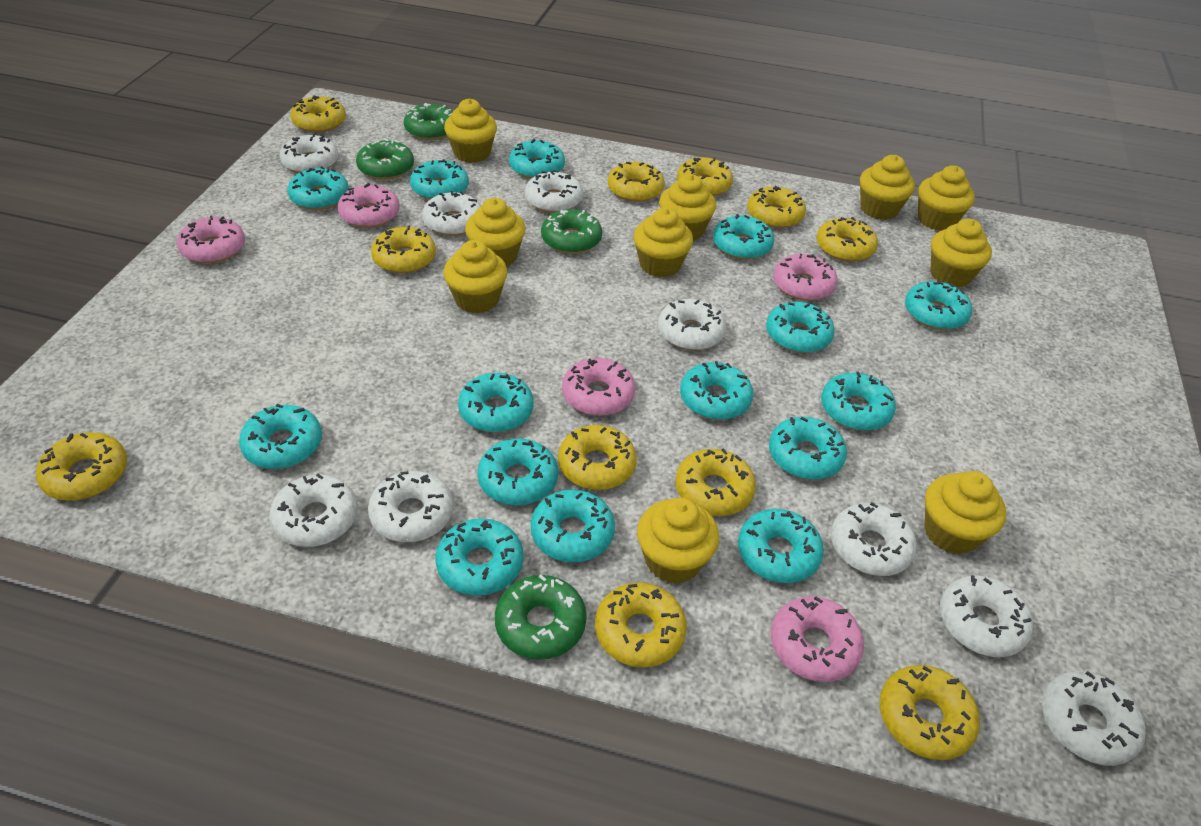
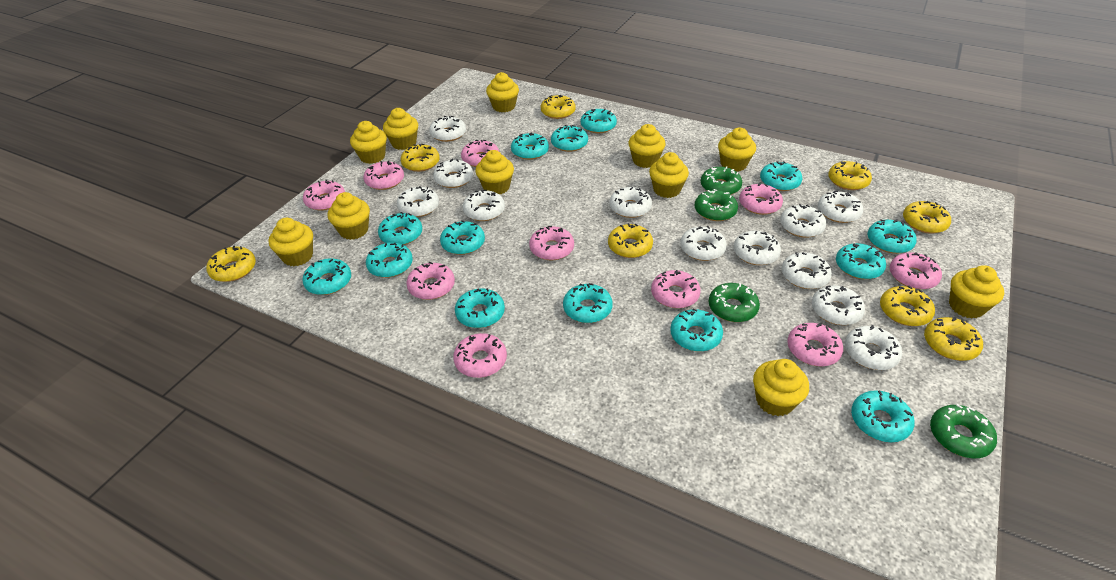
pink donut: [177,215,245,263] [338,183,400,228] [562,358,635,416] [771,596,864,682] [773,254,838,301] = 5 -> [303,180,345,211] [364,161,404,190] [407,262,455,300] [453,333,507,378] [461,140,499,167] [529,226,574,260] [651,270,701,308] [739,183,783,215] [787,323,843,366] [889,253,942,289] = 10
turquoise donut: [239,404,322,469] [287,166,349,210] [410,159,469,200] [436,518,523,596] [458,373,534,432] [478,439,558,505] [509,139,565,179] [531,489,615,562] [680,361,753,420] [713,214,774,260] [738,509,824,583] [766,302,835,353] [769,417,847,480] [821,372,896,431] [905,281,972,330] = 15 -> [302,258,351,295] [366,243,413,278] [378,212,422,245] [440,220,485,255] [455,288,505,328] [511,133,549,160] [551,125,588,152] [563,283,613,323] [581,108,617,133] [670,308,723,351] [760,161,803,191] [836,243,886,279] [851,390,915,442] [868,219,917,254] = 14
white donut: [269,474,358,547] [280,133,339,173] [368,471,453,542] [422,191,481,236] [525,170,583,213] [658,299,726,350] [831,502,917,576] [940,575,1033,657] [1042,671,1146,766] = 9 -> [397,186,439,217] [429,116,466,142] [433,159,473,188] [463,190,505,221] [610,187,652,218] [680,226,727,261] [734,231,781,265] [780,204,826,238] [782,252,832,289] [812,285,865,325] [818,191,863,223] [845,325,902,370] = 12
yellow cupcake: [443,240,507,313] [444,99,497,163] [465,198,526,266] [634,207,693,277] [637,498,719,584] [659,174,716,241] [860,155,915,220] [918,166,975,231] [924,471,1006,554] [931,219,992,288] = 10 -> [269,218,313,266] [328,192,370,240] [350,121,387,164] [383,108,418,150] [475,150,514,194] [486,72,519,112] [628,124,666,168] [649,152,689,198] [718,127,756,172] [753,359,809,416] [949,265,1004,318] = 11
yellow donut: [36,432,127,501] [290,96,346,133] [371,226,436,273] [558,425,637,490] [595,582,687,668] [608,162,665,202] [675,448,756,516] [677,157,733,196] [747,186,806,228] [816,217,878,262] [879,665,980,760] = 11 -> [206,246,256,282] [400,144,440,172] [541,95,576,119] [608,223,653,258] [828,161,872,190] [880,286,935,326] [903,201,951,234] [924,317,983,361] = 8

